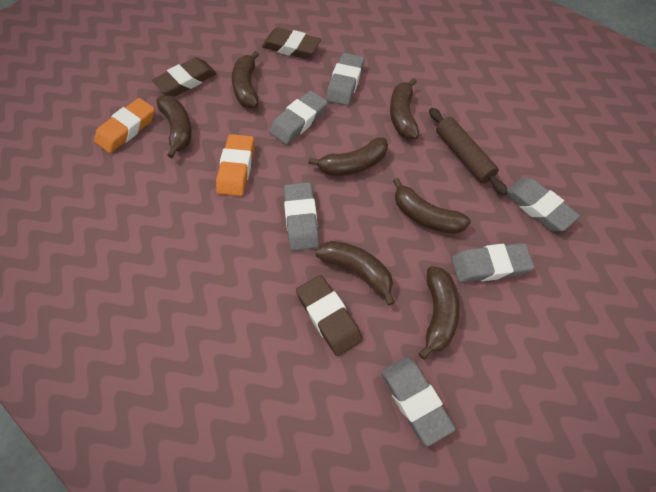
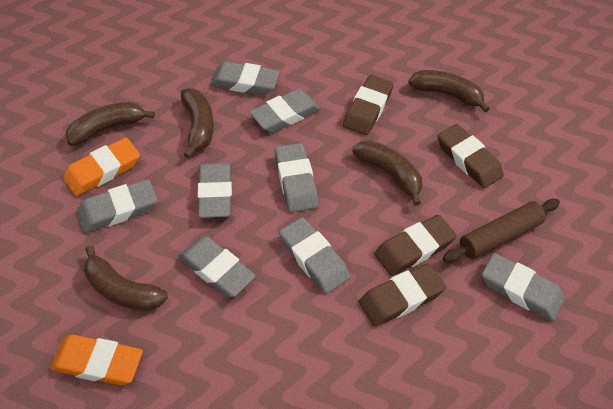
brown banana: [156,95,192,158] [232,51,259,108] [308,137,388,176] [315,241,395,306] [390,78,419,139] [393,178,471,234] [419,266,460,360] = 7 -> [66,102,155,146] [84,245,168,311] [181,88,214,159] [352,140,422,206] [408,70,490,112] = 5
brown eraser: [152,57,217,97] [262,27,321,59] [296,275,363,356] = 3 -> [343,75,393,135] [359,263,446,327] [375,215,457,276] [438,124,504,188] = 4
grey eraser: [269,90,328,144] [284,182,319,251] [326,53,364,106] [381,357,456,446] [451,243,534,283] [506,178,580,231] = 6 -> [77,179,157,233] [178,236,256,297] [197,163,232,218] [210,61,280,95] [250,89,320,133] [275,143,318,212] [279,217,350,294] [482,253,565,321] = 8

